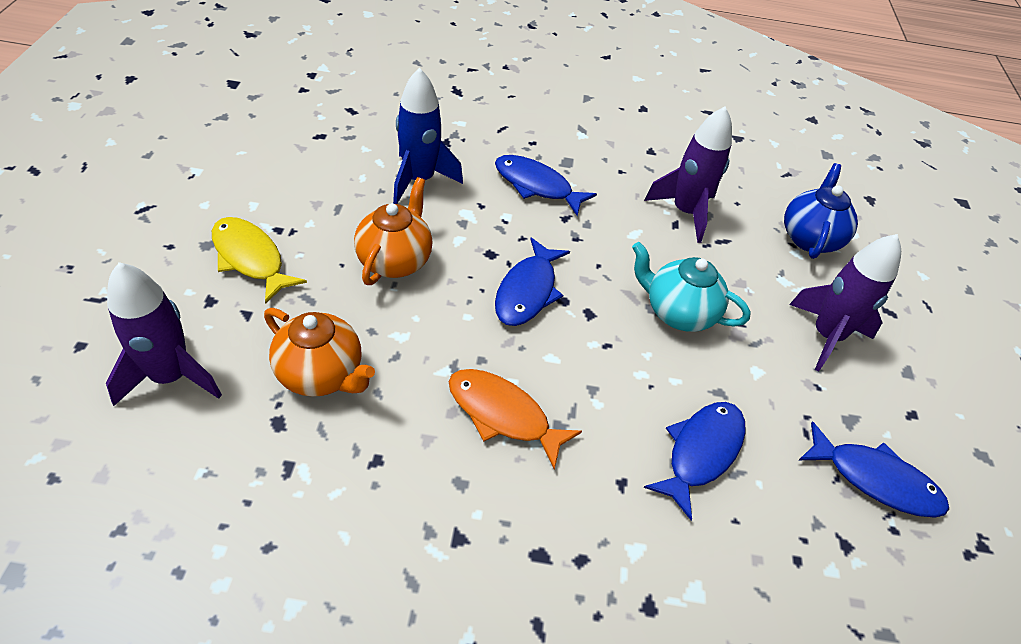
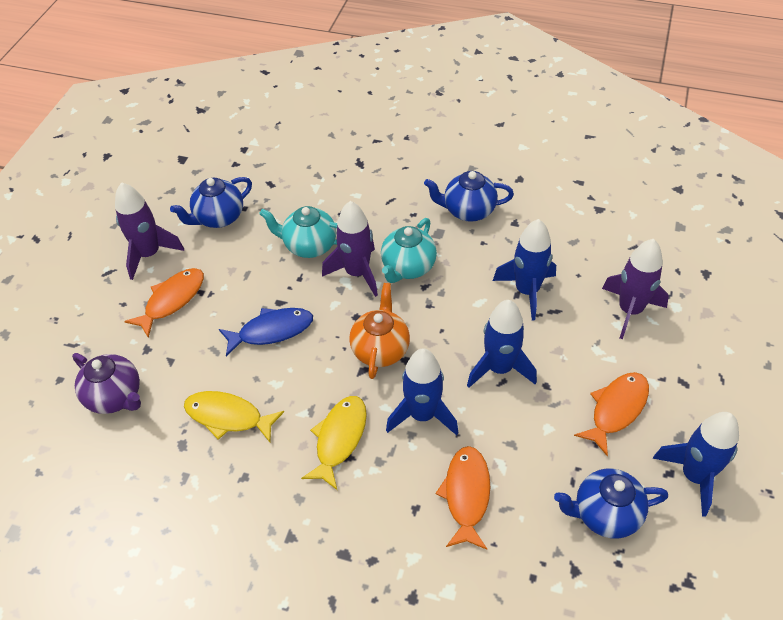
blue fish: [495,155,597,216] [495,238,570,326] [644,402,746,520] [799,421,949,518] = 4 -> [219,308,313,356] = 1
blue rocket: [393,68,463,204] = 1 -> [386,348,459,435] [467,300,537,388] [493,219,556,321] [653,412,739,517] = 4
blue teapot: [784,163,858,259] = 1 -> [170,177,252,228] [424,171,514,222] [554,469,668,539] = 3
orange fish: [449,369,582,469] = 1 -> [124,268,204,338] [436,446,490,550] [574,372,649,456] = 3
orange teapot: [264,308,375,397] [354,177,433,285] = 2 -> [349,283,410,379] = 1
purple teapot: none = 0 -> [72,353,141,414] = 1
turquoise teapot: [632,242,751,332] = 1 -> [259,206,337,258] [381,218,437,283] = 2
yellow fish: [212,217,307,304] = 1 -> [184,391,284,442] [301,396,367,490] = 2

